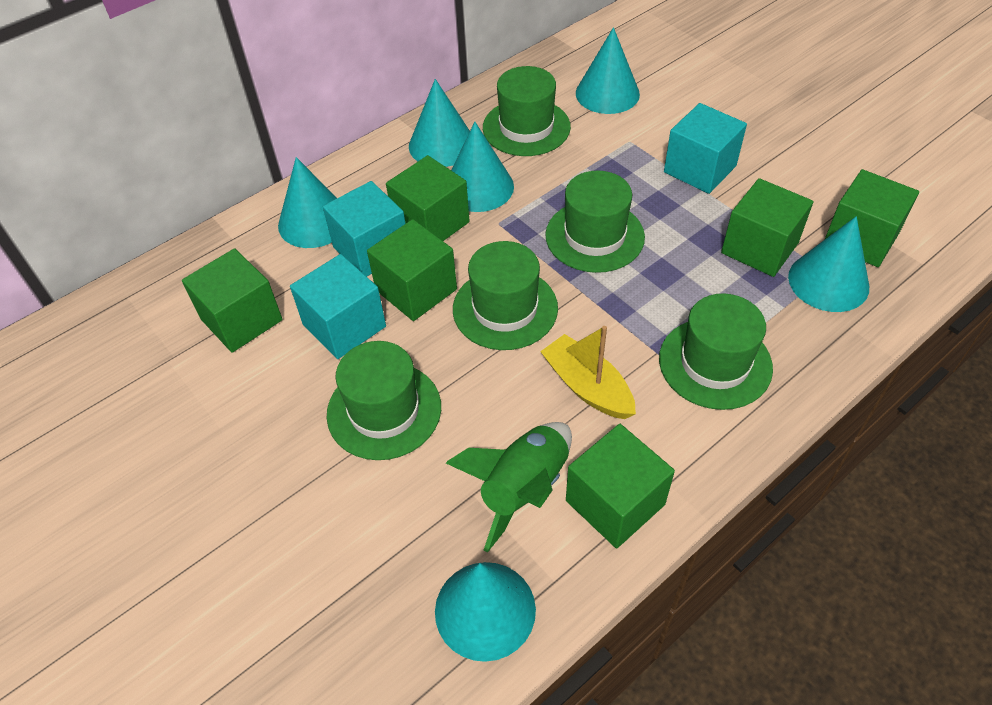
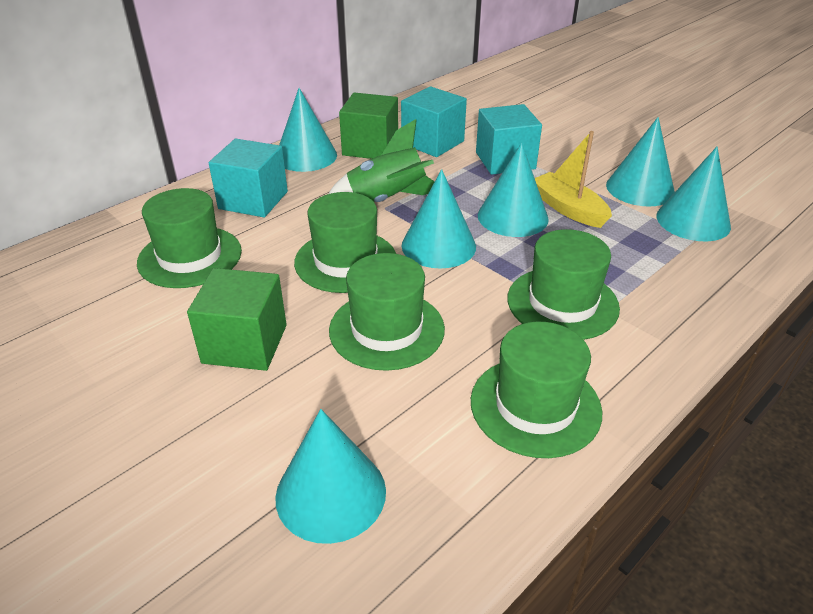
green cube: [182,248,283,353] [367,219,457,321] [386,155,470,241] [566,424,675,549] [721,178,813,277] [825,169,919,267] = 6 -> [187,268,287,371] [339,93,398,159] = 2

